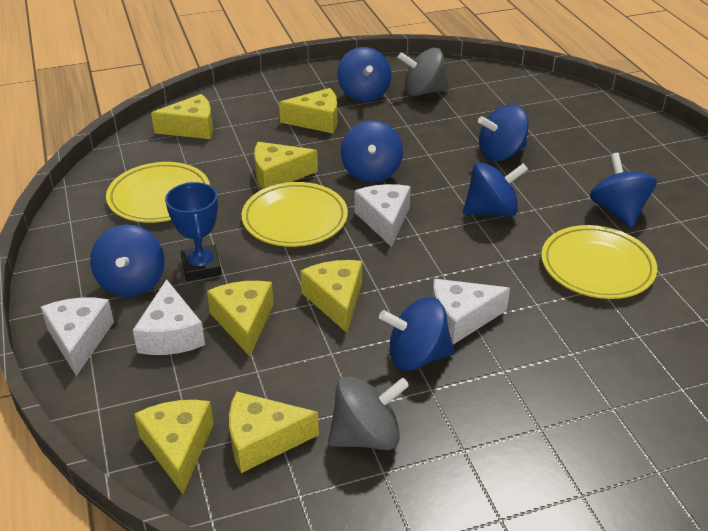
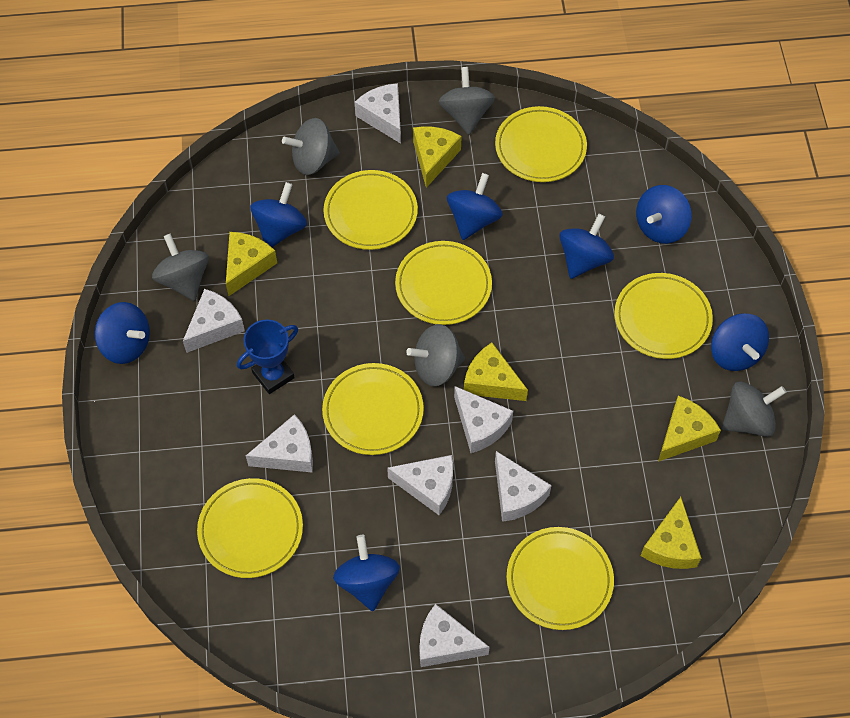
grey spinning top: [328,376,409,450] [398,48,449,96] = 2 -> [152,233,209,301] [282,118,340,175] [406,324,465,386] [439,67,495,135] [722,381,786,437] = 5
white cheese: [41,298,114,376] [133,279,205,355] [354,184,411,247] [433,279,510,345] = 4 -> [183,289,245,353] [246,414,313,473] [355,83,401,144] [387,455,453,515] [419,604,490,667] [454,386,513,453] [495,451,552,522] = 7
yellow cheese: [134,400,214,494] [151,94,213,139] [207,281,274,356] [229,391,319,473] [254,142,318,189] [279,88,337,133] [300,260,362,333] = 7 -> [226,232,277,296] [413,126,462,188] [464,343,528,401] [640,497,701,569] [658,396,721,462] = 5
yellow plate: [106,162,210,223] [242,182,348,247] [541,225,657,299] = 3 -> [197,478,303,578] [322,363,424,455] [323,170,418,250] [395,241,492,325] [495,106,587,182] [507,527,614,630] [614,273,713,359] = 7

